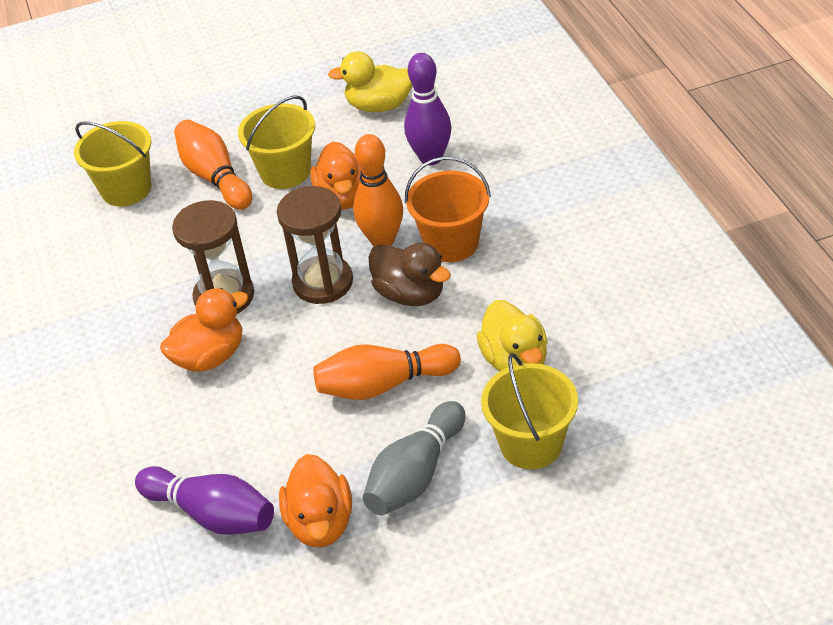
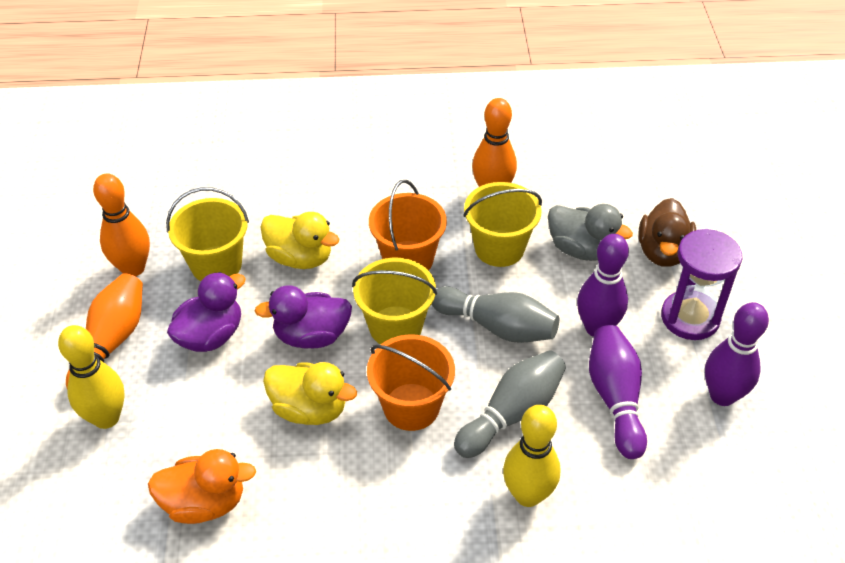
brown hourglass: [172,200,254,314] [277,186,353,304] = 2 -> none = 0
grey bowling pin: [363,401,465,515] = 1 -> [432,286,559,343] [454,350,566,458] = 2
grey duck: none = 0 -> [548,204,633,261] = 1
orange bucket: [405,156,491,262] = 1 -> [367,334,455,431] [369,180,447,271] = 2
orange duck: [160,288,249,372] [279,454,352,547] [310,141,361,210] = 3 -> [148,449,256,524] = 1
purple bowling pin: [135,466,274,535] [404,53,452,165] = 2 -> [577,234,629,337] [589,325,647,459] [705,302,769,406] = 3
purple duck: none = 0 -> [167,272,246,352] [255,285,352,348] = 2
purple hourglass: none = 0 -> [661,229,742,340] = 1
yellow bowling pin: none = 0 -> [58,325,125,429] [503,405,560,507] = 2

